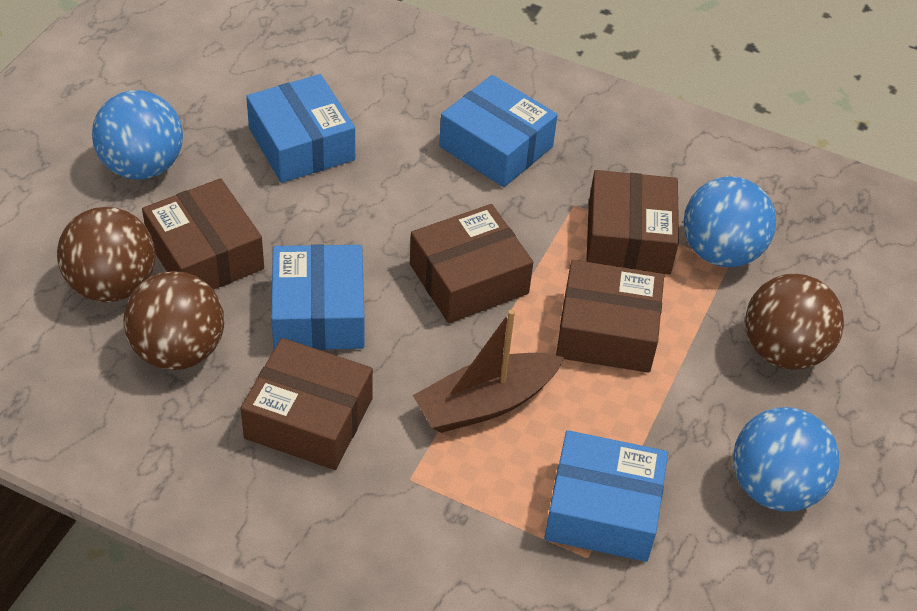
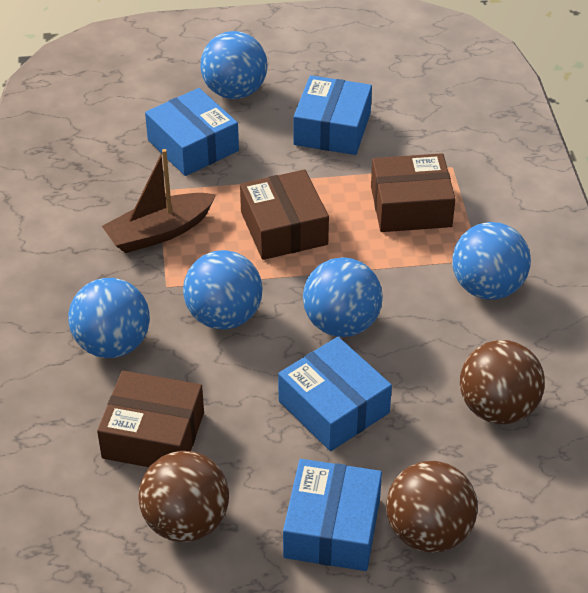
blue ball: [92,90,183,180] [684,176,776,267] [733,407,840,512] = 3 -> [68,278,150,358] [183,250,263,330] [200,31,267,99] [303,257,383,337] [452,222,531,300] = 5
brown box: [142,178,264,290] [241,338,373,470] [410,204,533,323] [556,260,664,373] [586,170,679,274] = 5 -> [97,371,204,467] [240,170,329,260] [371,153,456,232] = 3

